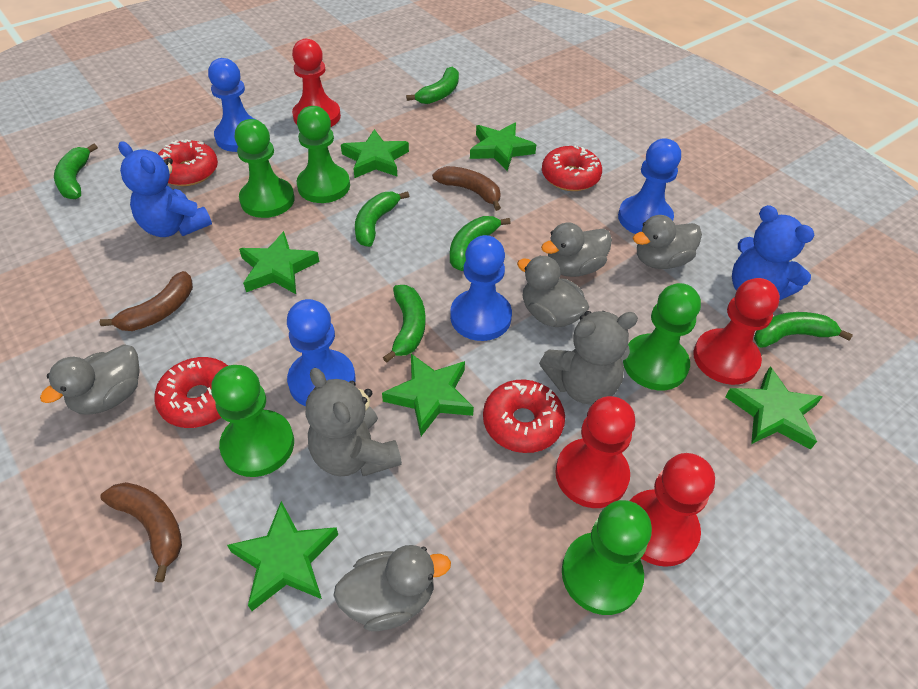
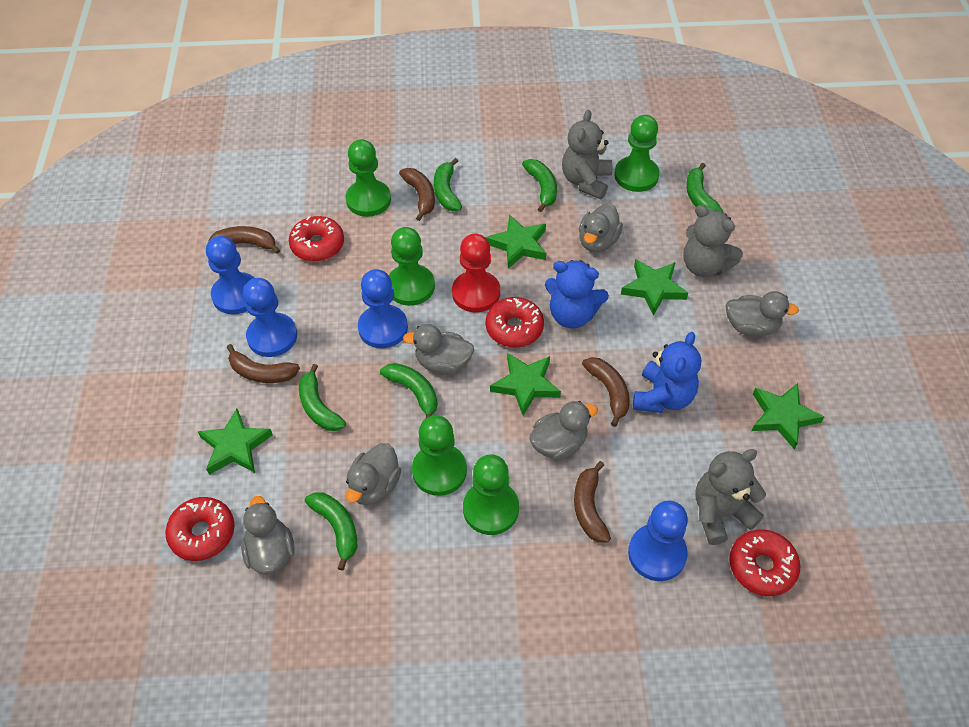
brown banana: [99,271,193,331] [100,482,182,582] [432,166,501,211] = 3 -> [208,226,280,254] [227,344,300,383] [399,168,435,221] [574,461,611,543] [582,357,630,427] = 5
green star: [227,501,338,611] [239,231,319,294] [341,129,409,178] [382,354,474,436] [470,123,536,171] [725,366,823,450] = 6 -> [198,408,273,475] [486,214,546,269] [490,353,561,416] [621,259,688,316] [752,383,825,450] = 5
grey duck: [40,344,140,415] [333,545,451,631] [517,256,589,327] [541,222,612,277] [633,215,702,269] = 5 -> [241,496,295,575] [346,443,401,505] [403,324,474,375] [529,401,598,460] [579,203,623,252] [726,291,799,337] = 6
grey teddy bear: [306,368,402,476] [539,311,638,404] = 2 -> [562,110,612,199] [683,205,743,277] [695,449,766,545] = 3
red pawn: [292,39,341,127] [555,396,635,508] [629,453,715,567] [693,278,780,385] = 4 -> [452,234,500,312] = 1

